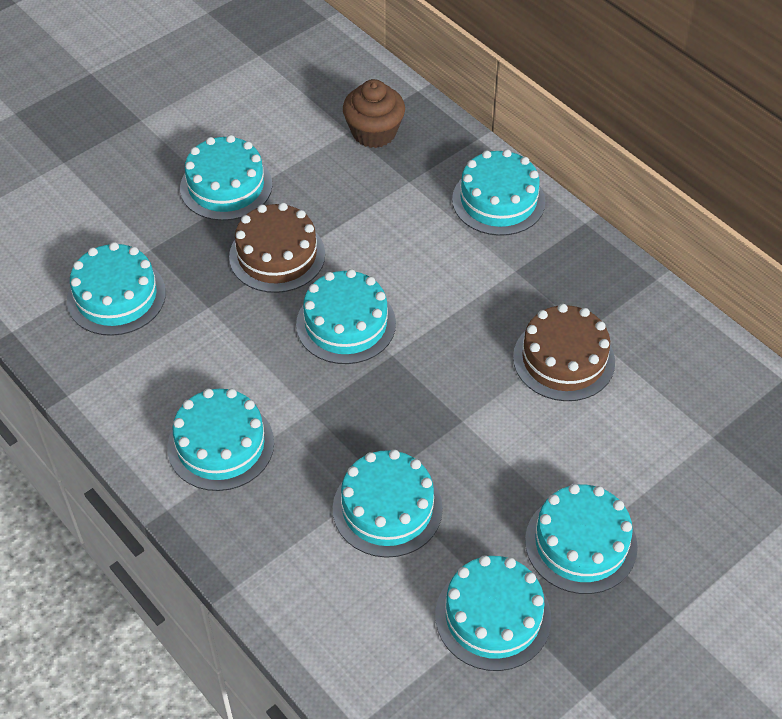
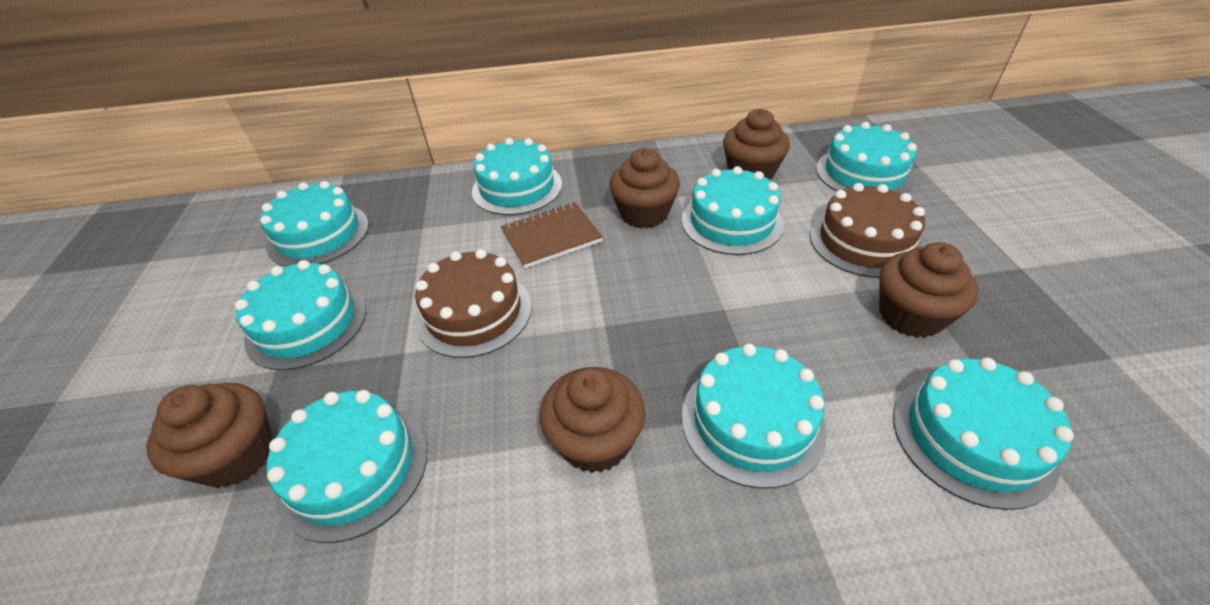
brown cupcake: [343,79,405,148] = 1 -> [146,383,273,488] [540,367,645,473] [609,148,680,229] [723,109,790,180] [879,242,979,338] = 5
brown notebook: none = 0 -> [501,202,603,269] = 1

